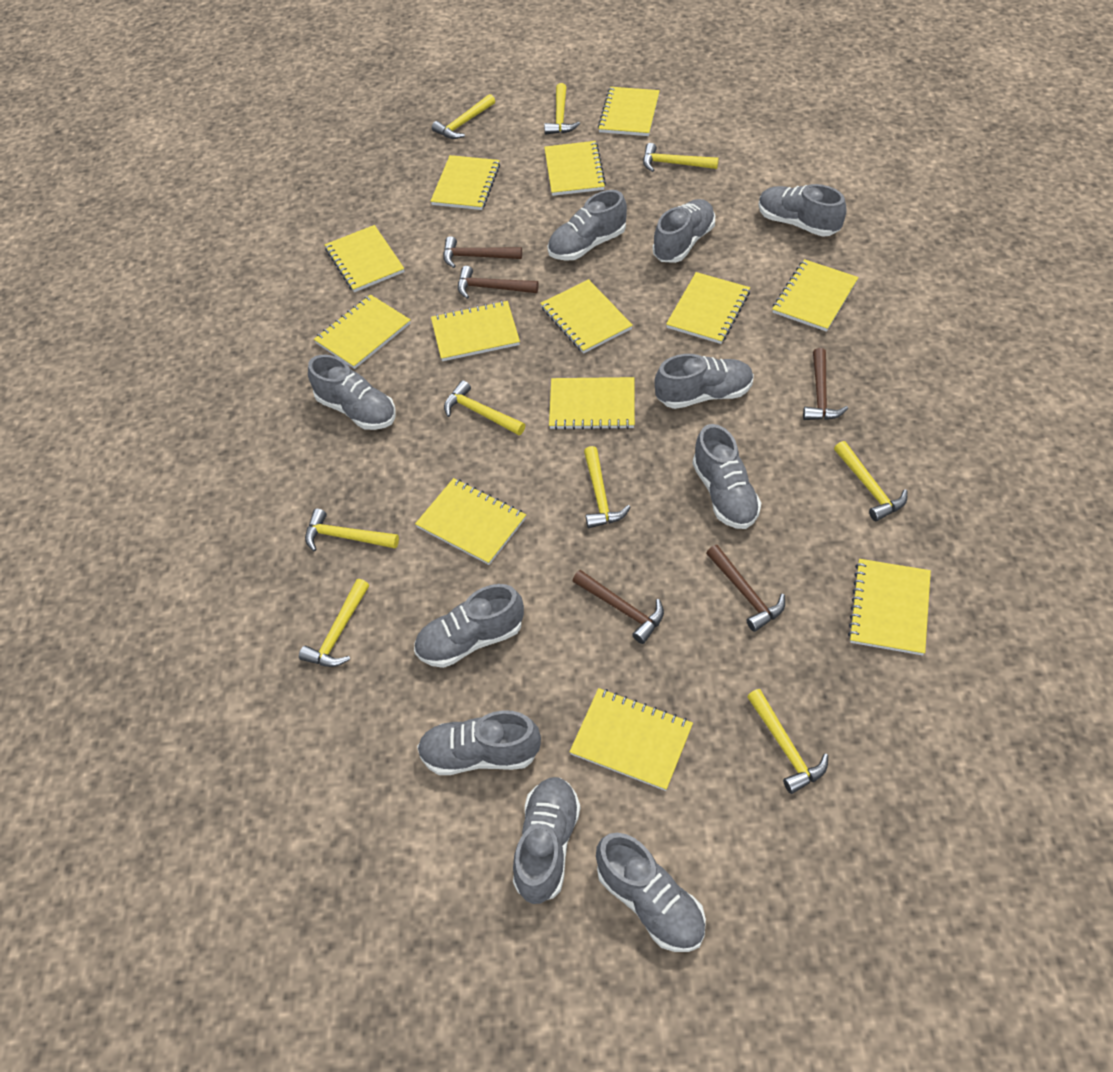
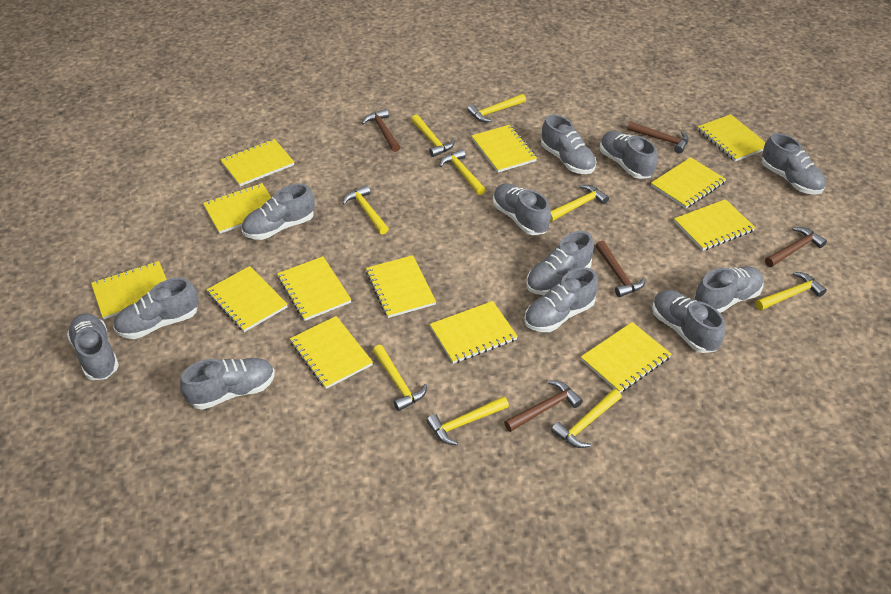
grey shoe: [308,355,396,430] [414,584,524,668] [417,710,541,775] [513,777,581,904] [547,190,627,261] [596,833,706,952] [653,199,715,263] [654,354,754,409] [693,424,761,529] [758,184,847,237] = 10 -> [67,313,119,380] [113,278,199,339] [180,358,275,410] [242,184,315,240] [493,183,551,235] [524,267,598,332] [526,231,594,295] [541,115,596,174] [600,131,657,179] [652,290,725,353] [693,266,764,313] [761,133,825,195] = 12

